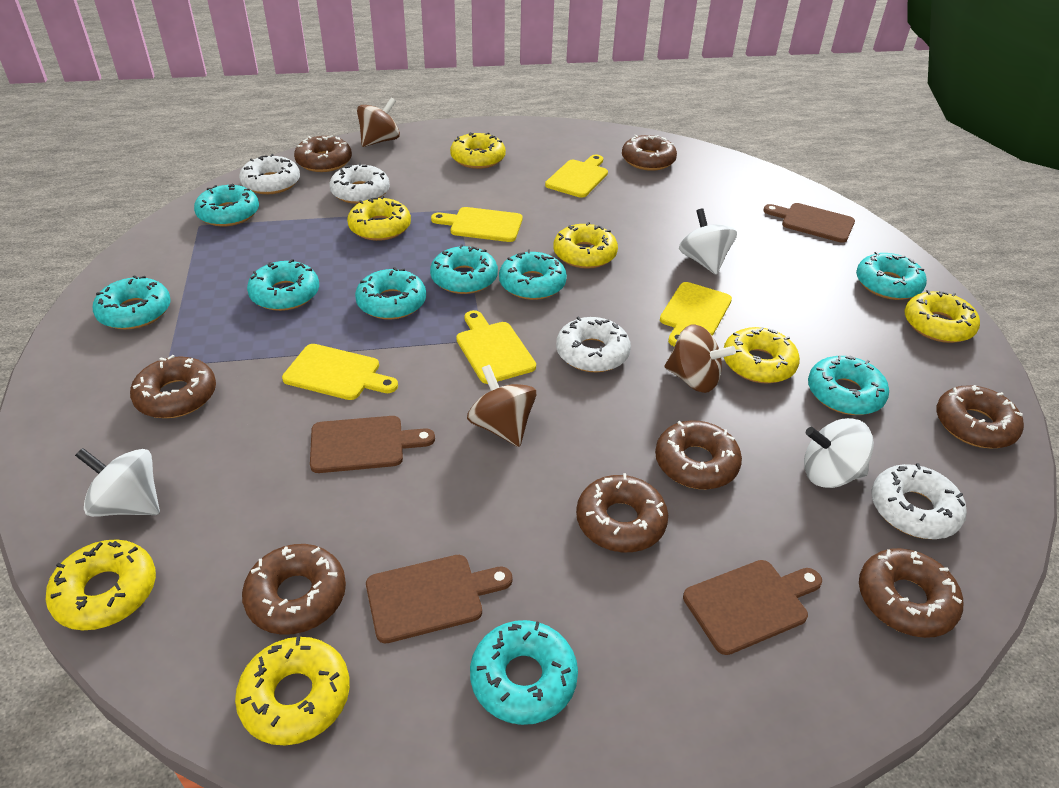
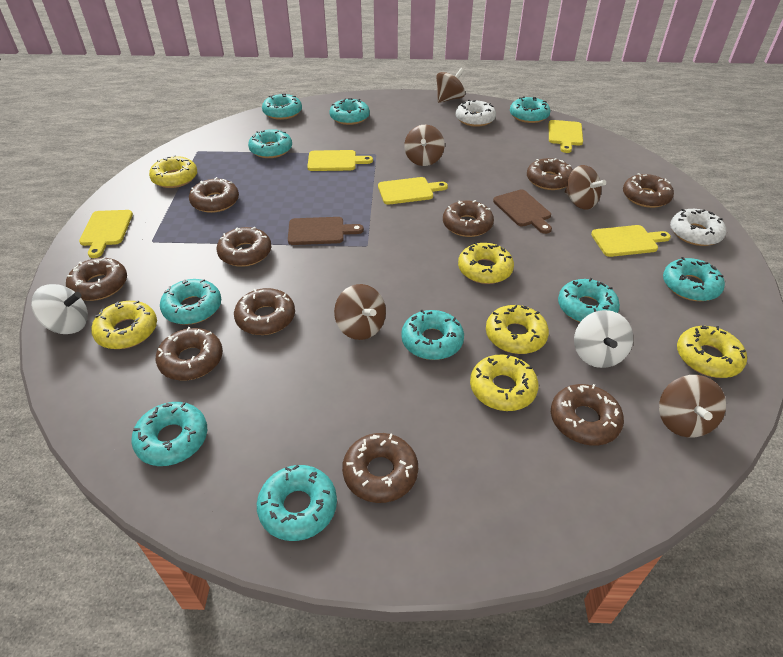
brown cutting board: [310,416,435,473] [366,555,512,644] [683,560,822,655] [763,203,855,243] = 4 -> [288,217,364,245] [493,189,552,234] = 2
brown donut: [130,355,216,418] [242,544,346,635] [294,135,352,172] [576,473,668,552] [622,135,677,171] [655,421,742,489] [859,548,963,638] [936,385,1024,448] = 8 -> [66,258,127,301] [156,327,223,381] [189,177,239,213] [216,227,271,267] [234,288,295,335] [342,433,418,503] [443,200,494,237] [527,158,573,190] [551,384,624,446] [623,173,674,208] = 10
brown spinning top: [357,98,400,147] [467,365,536,447] [665,324,736,393] = 3 -> [334,284,386,340] [404,125,445,166] [436,68,465,103] [565,165,606,210] [659,375,726,438] = 5
turquoise donut: [93,275,171,329] [194,183,259,226] [247,259,319,311] [355,267,426,320] [430,244,498,294] [470,620,578,725] [499,250,567,300] [808,355,889,415] [856,251,927,300] = 9 -> [131,402,207,466] [160,279,221,325] [248,129,292,158] [257,464,337,541] [262,93,302,120] [329,98,370,125] [401,310,464,360] [510,96,551,123] [558,278,620,322] [663,257,725,301] = 10
white donut: [239,154,300,194] [329,163,390,204] [556,316,631,372] [872,463,967,539] = 4 -> [455,100,496,127] [670,209,726,246] = 2
white spinning top: [75,448,160,517] [679,208,737,275] [804,418,874,488] = 3 -> [31,284,88,334] [574,310,633,368] = 2
yellow donut: [45,539,156,630] [235,636,350,745] [347,196,411,241] [450,132,506,169] [553,222,618,269] [724,327,800,383] [904,290,980,343] = 7 -> [91,301,157,349] [149,155,197,188] [458,242,514,284] [470,354,538,411] [486,305,549,354] [677,326,747,378] = 6

